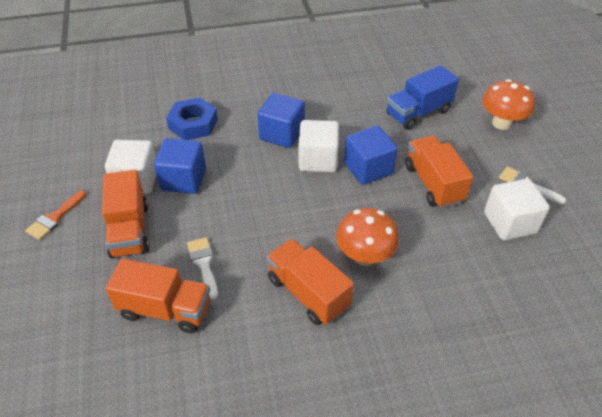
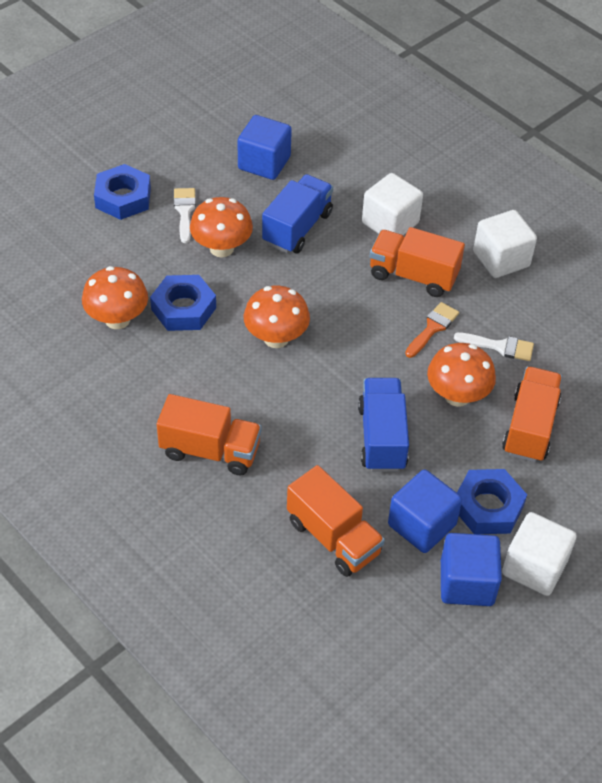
blue nut: [166,97,218,140] = 1 -> [94,164,151,220] [150,275,216,331] [457,469,527,534] = 3
blue truck: [387,65,459,130] = 1 -> [262,174,333,253] [358,378,409,472] = 2
orange mushroom: [336,208,399,266] [483,79,535,130] = 2 -> [82,266,148,329] [190,197,253,257] [244,286,310,348] [427,343,496,407] = 4

